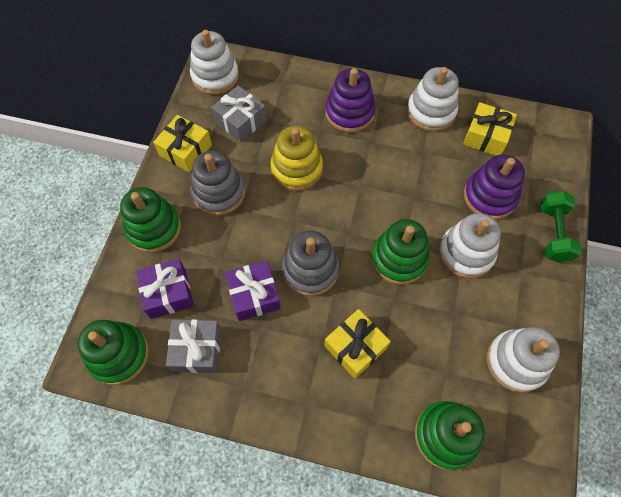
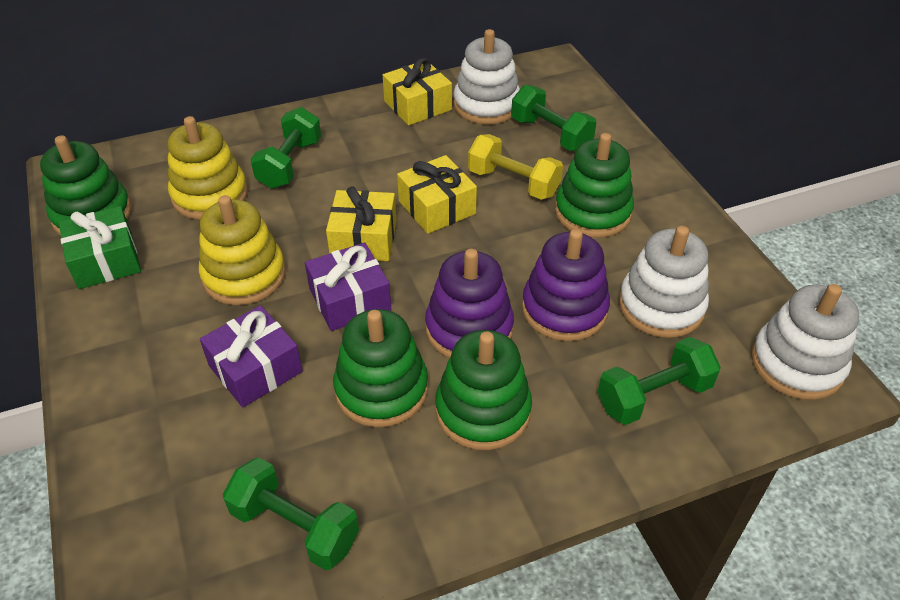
green dumbbell: [540,191,582,263] = 1 -> [223,457,359,570] [250,107,321,189] [511,85,597,151] [598,337,721,425] = 4
green gift: none = 0 -> [59,206,141,289] = 1
grey gift: [166,319,221,373] [211,85,267,142] = 2 -> none = 0
grey stacking toy: [191,150,245,216] [282,231,339,296] = 2 -> none = 0
white stacking toy: [190,30,239,95] [407,67,459,131] [439,213,501,279] [486,327,560,393] = 4 -> [453,29,520,125] [619,226,709,338] [751,284,859,400] = 3
yellow dumbbell: none = 0 -> [468,134,563,200] = 1
yellow stacking toy: [270,126,323,191] = 1 -> [168,116,248,220] [199,195,286,305] = 2

